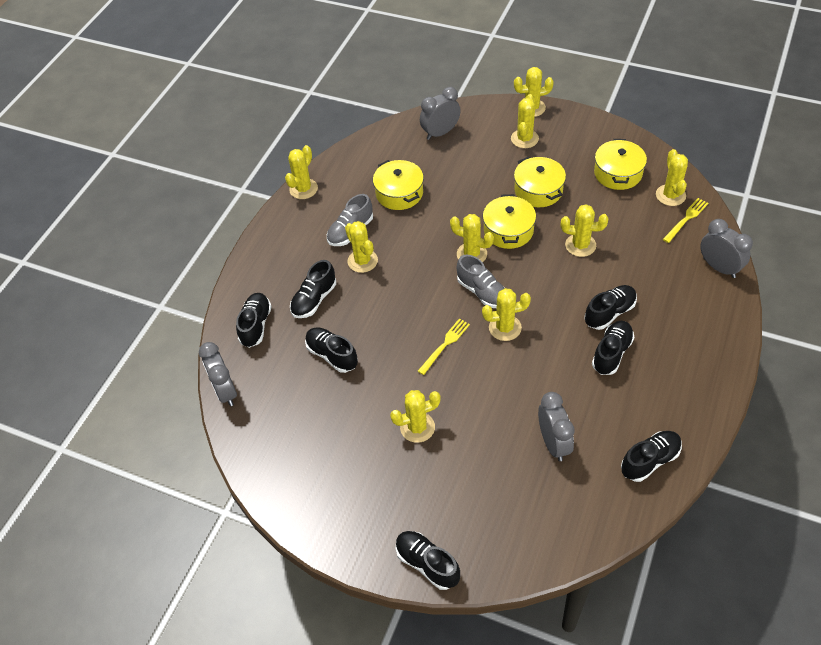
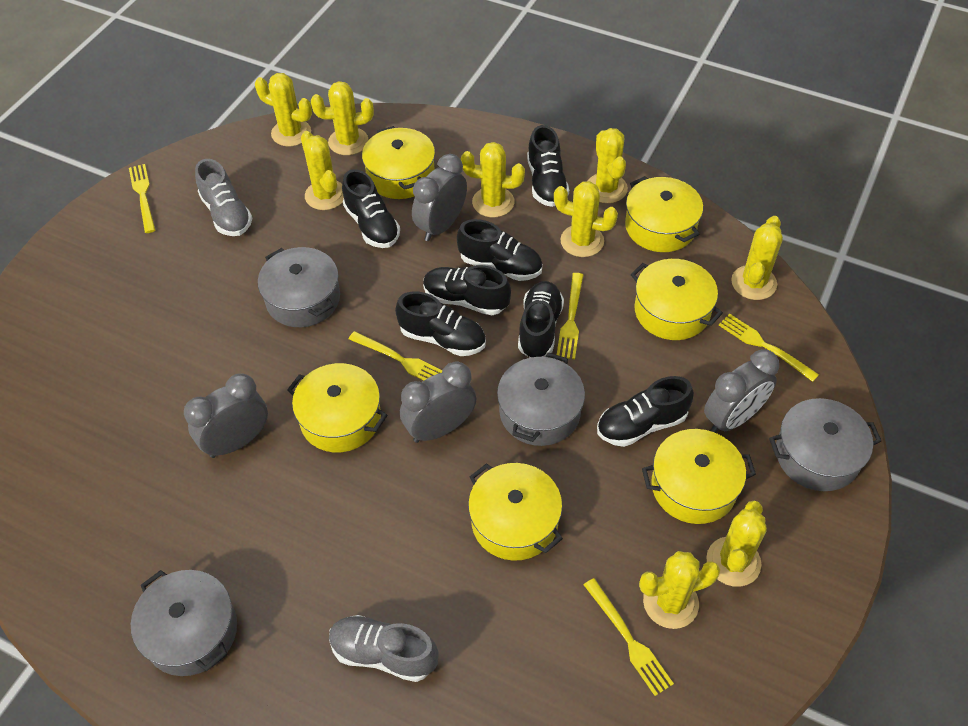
grey pot: none = 0 -> [131,570,237,676] [258,247,340,327] [497,352,585,446] [769,398,881,491] = 4
yellow fork: [418,318,470,375] [663,198,708,243] = 2 -> [129,164,155,233] [349,331,442,381] [557,273,583,359] [584,578,674,696] [719,314,819,382] = 5
yellow pot: [373,160,424,210] [483,194,536,249] [514,157,566,207] [594,139,647,190] = 4 -> [287,363,387,452] [362,126,435,199] [468,463,563,561] [625,176,703,252] [631,259,723,340] [642,429,756,524] = 6

